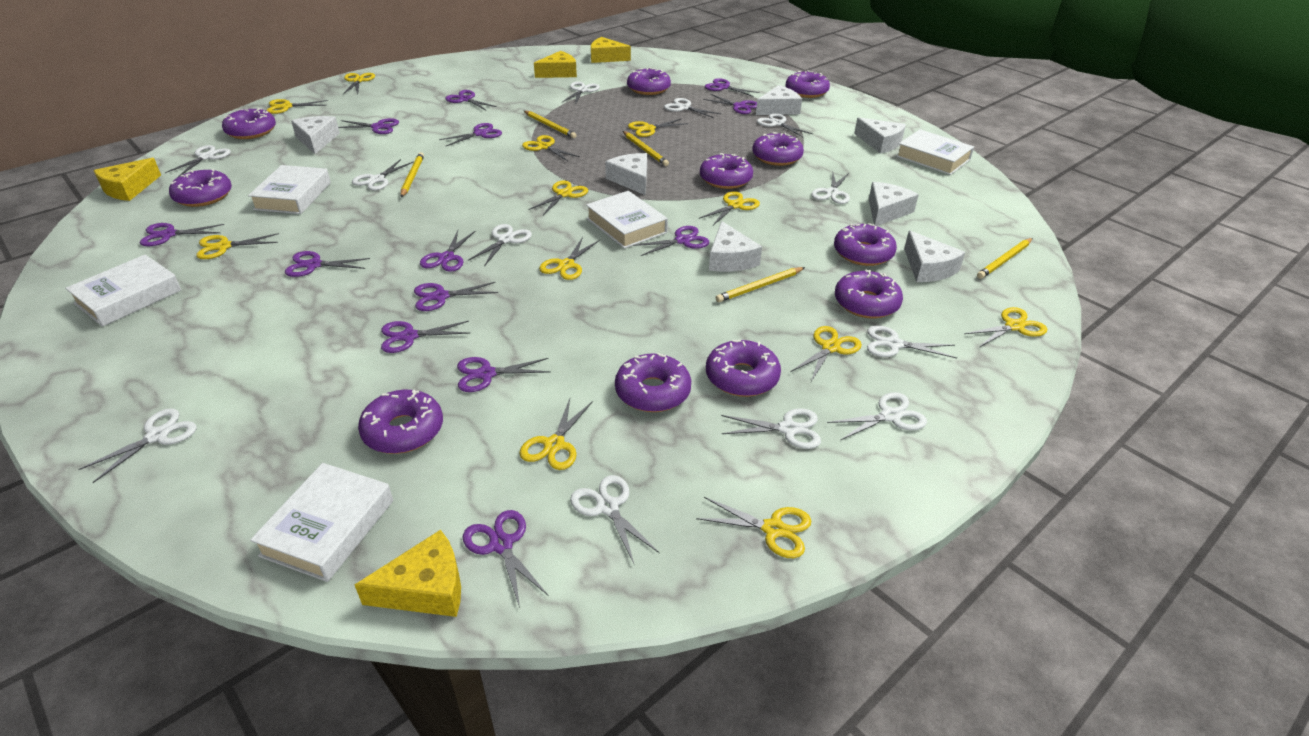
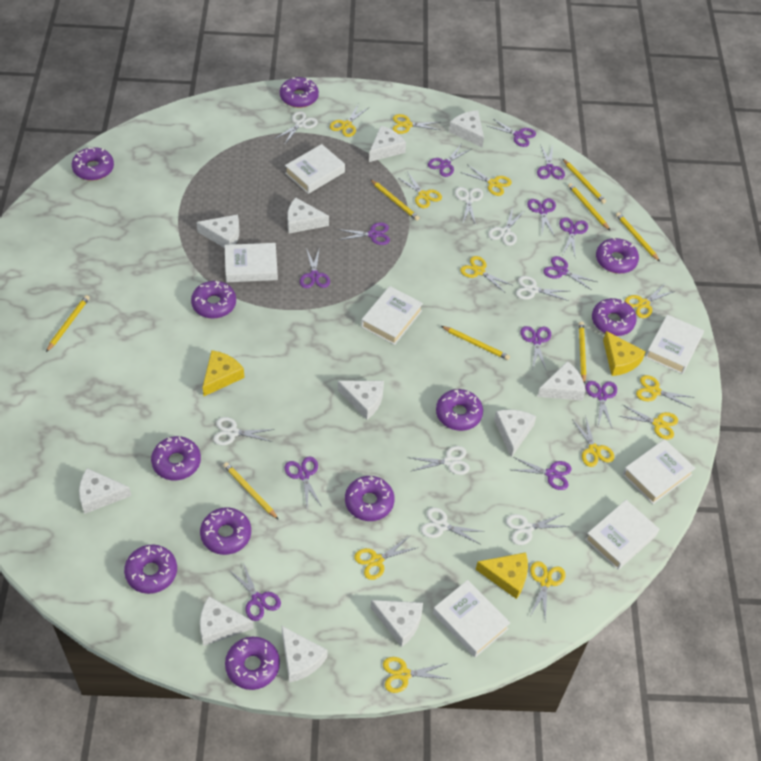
white book: [65,255,181,327] [248,165,331,214] [250,463,393,582] [586,191,668,249] [896,129,974,175] = 5 -> [225,243,278,282] [285,144,345,194] [361,286,423,345] [433,580,510,657] [585,500,659,570] [623,439,695,504] [645,314,704,374] = 7
white cheese: [291,116,340,154] [605,153,647,195] [709,221,762,272] [756,85,802,115] [854,117,906,154] [869,182,919,226] [904,231,965,282] = 7 -> [79,468,131,514] [196,215,239,248] [200,597,254,646] [282,626,328,683] [287,198,329,234] [338,381,384,420] [369,126,406,162] [371,600,423,647] [449,110,484,147] [494,410,536,458] [537,361,585,401] = 11
white scissors: [79,408,197,483] [165,145,231,177] [352,159,414,190] [468,224,532,266] [562,82,600,105] [570,475,659,564] [664,98,721,118] [721,408,821,449] [757,113,813,138] [812,172,850,204] [827,392,927,440] [867,325,957,358] = 12 -> [213,417,274,445] [275,111,318,145] [411,446,470,475] [421,507,485,544] [455,187,483,225] [488,208,524,246] [506,514,569,545] [516,276,569,301] = 8
yellow cheese: [93,158,161,201] [355,530,461,617] [534,51,577,78] [591,37,631,63] = 4 -> [203,350,244,396] [476,552,528,599] [603,331,646,376] = 3
yellow pencil: [401,152,424,197] [524,111,577,138] [623,131,669,166] [716,267,805,302] [977,238,1033,279] = 5 -> [46,295,90,352] [223,462,279,520] [370,179,420,221] [441,326,510,360] [563,159,606,204] [568,183,610,230] [579,322,586,384] [616,212,660,262] = 8

